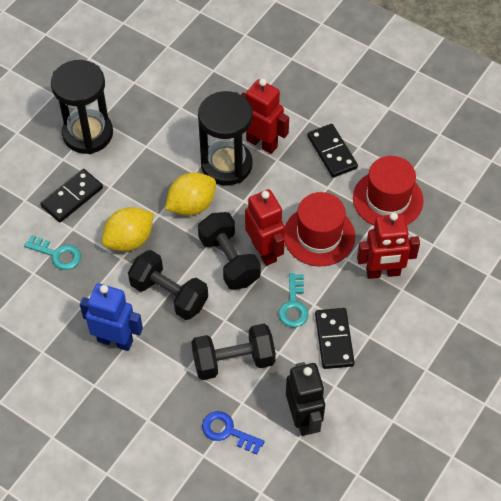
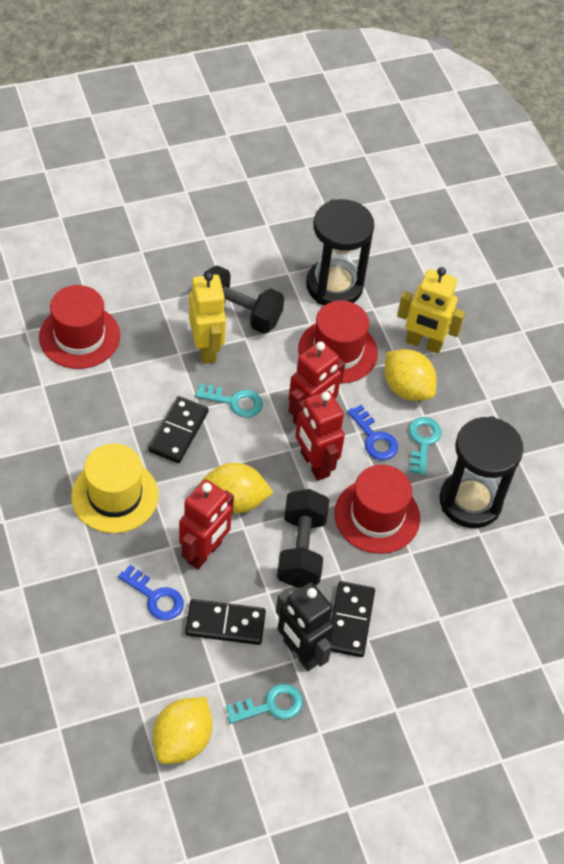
black dumbbell: [128,250,208,320] [191,324,276,380] [198,212,261,290] = 3 -> [203,265,284,334] [277,489,329,588] = 2
blue key: [202,411,265,454] = 1 -> [118,565,184,620] [347,405,398,460] = 2
blue robot: [80,283,143,351] = 1 -> none = 0
red hat: [285,192,355,267] [353,156,423,226] = 2 -> [39,285,120,369] [298,300,378,384] [334,465,420,554] = 3
turquoise key: [24,235,81,270] [278,273,309,328] = 2 -> [195,383,263,418] [226,684,303,724] [408,417,442,475] = 3
yellow hat: none = 0 -> [71,444,159,533] = 1
yellow lemon: [102,207,154,252] [165,172,216,216] = 2 -> [153,697,213,764] [201,463,273,513] [384,349,437,401] = 3
yellow robot: none = 0 -> [189,272,226,364] [397,267,465,354] = 2

